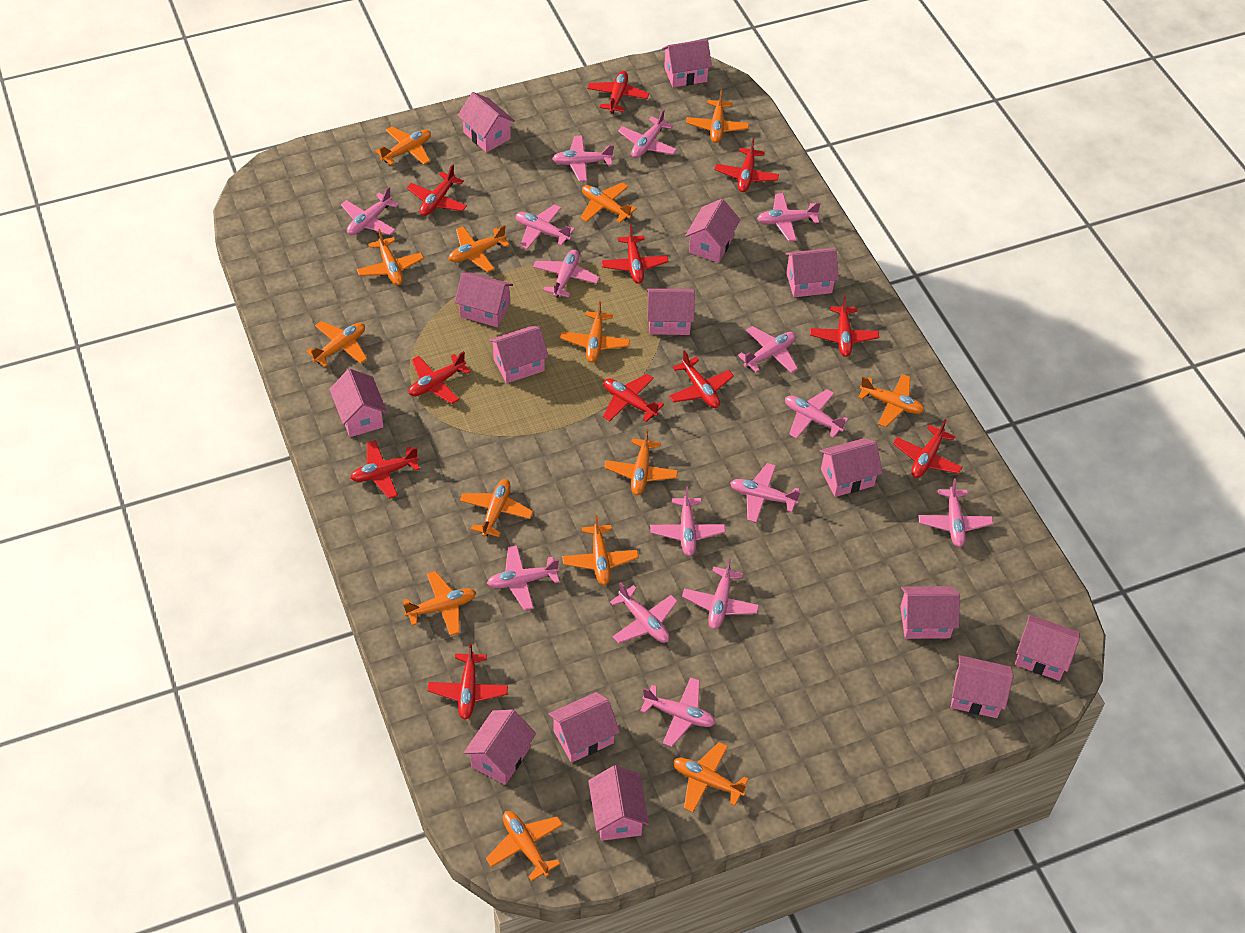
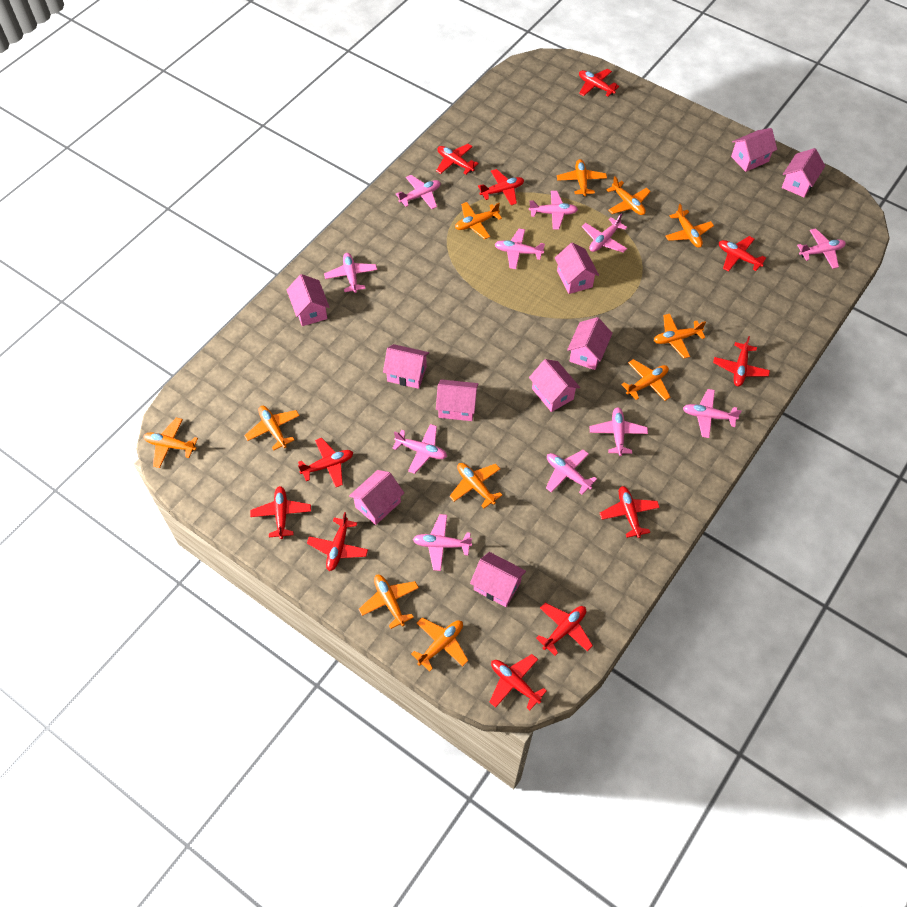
orange plane: [306,321,367,367] [357,229,424,285] [375,126,431,165] [403,571,476,636] [448,225,509,273] [460,479,533,537] [486,811,563,881] [560,301,630,362] [562,515,639,585] [580,182,637,223] [604,429,678,495] [673,742,749,813] [686,90,749,143] [858,374,925,427] = 14 -> [144,418,198,468] [244,406,300,450] [359,575,419,629] [411,618,468,671] [449,463,502,508] [455,202,502,239] [557,159,607,197] [607,176,651,215] [621,359,670,401] [654,314,706,358] [665,204,714,248] = 11
pink house: [329,369,387,437] [455,272,513,327] [458,92,515,153] [464,709,536,785] [489,326,549,383] [548,692,620,763] [588,765,649,841] [647,288,695,335] [662,39,712,87] [685,199,740,263] [785,248,839,297] [820,438,883,497] [900,586,960,639] [951,655,1013,718] [1015,615,1080,681] = 15 -> [287,274,329,326] [349,470,404,525] [383,344,429,389] [436,379,478,421] [470,552,526,607] [529,359,580,412] [555,242,599,294] [567,317,613,370] [731,128,777,172] [782,148,825,197] = 10
pink plane: [341,187,399,235] [487,545,559,610] [516,204,575,249] [533,249,600,298] [552,136,614,182] [610,582,678,643] [618,109,677,158] [640,677,715,747] [650,487,725,556] [682,559,759,629] [730,463,800,523] [738,326,798,373] [757,193,821,242] [785,389,849,439] [918,478,993,547] = 15 -> [324,253,377,293] [392,424,447,474] [396,175,441,209] [413,514,472,571] [495,229,545,269] [529,191,578,229] [546,450,597,495] [582,213,627,253] [590,407,648,456] [683,389,742,438] [797,228,846,269] = 11

